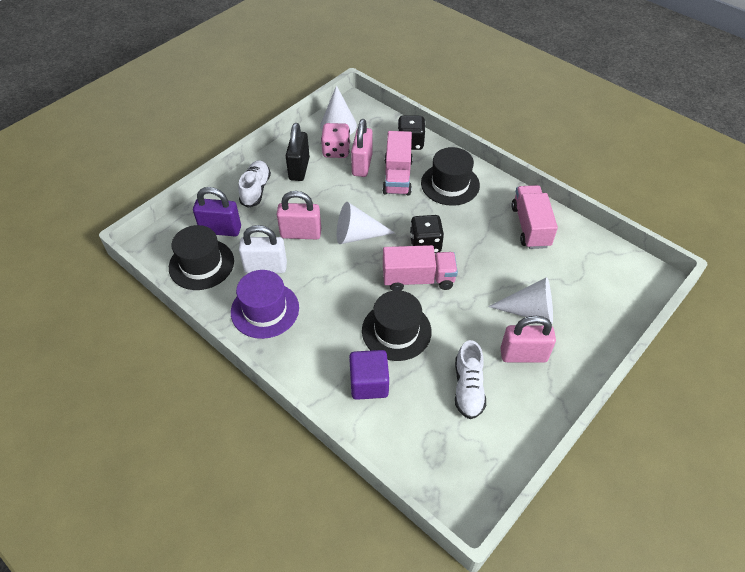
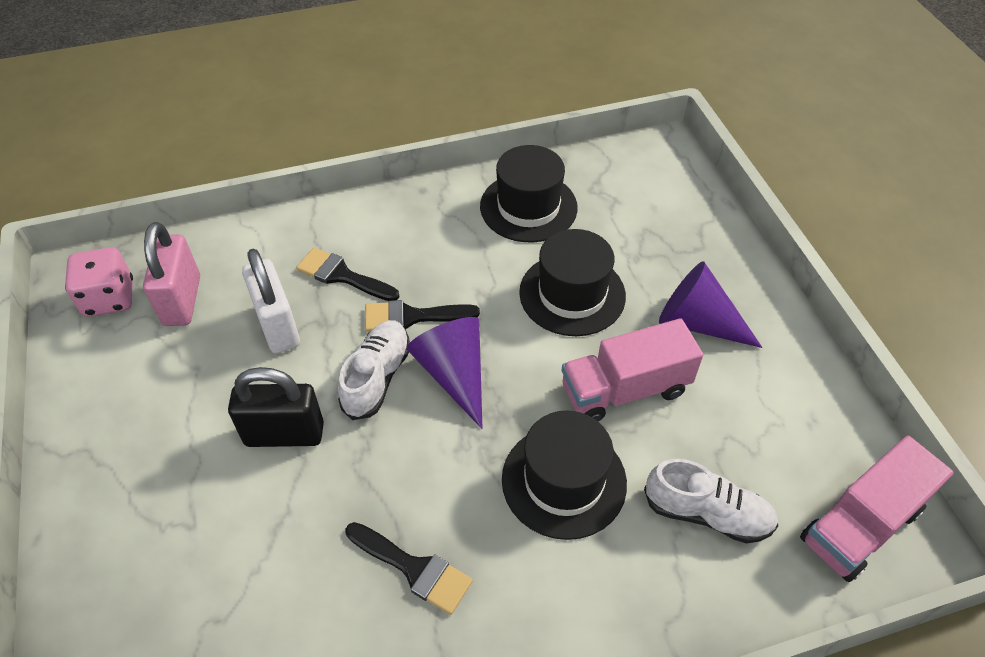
black brush: none = 0 -> [296,248,399,301] [345,522,473,615] [365,300,480,332] = 3
black dice: [398,115,425,150] [410,215,444,253] = 2 -> none = 0
pink padlock: [277,191,321,239] [351,119,373,177] [500,316,556,363] = 3 -> [143,222,200,326] = 1
pink truck: [383,131,413,195] [383,245,458,291] [511,185,558,249] = 3 -> [562,318,703,421] [800,435,954,582] = 2
purple cone: none = 0 -> [406,317,483,429] [659,261,762,348] = 2
purple cube: [349,350,389,400] = 1 -> none = 0
purple hat: [231,270,299,339] = 1 -> none = 0
purple padlock: [193,187,241,236] = 1 -> none = 0
white cone: [320,85,357,135] [337,202,395,244] [488,277,553,324] = 3 -> none = 0

